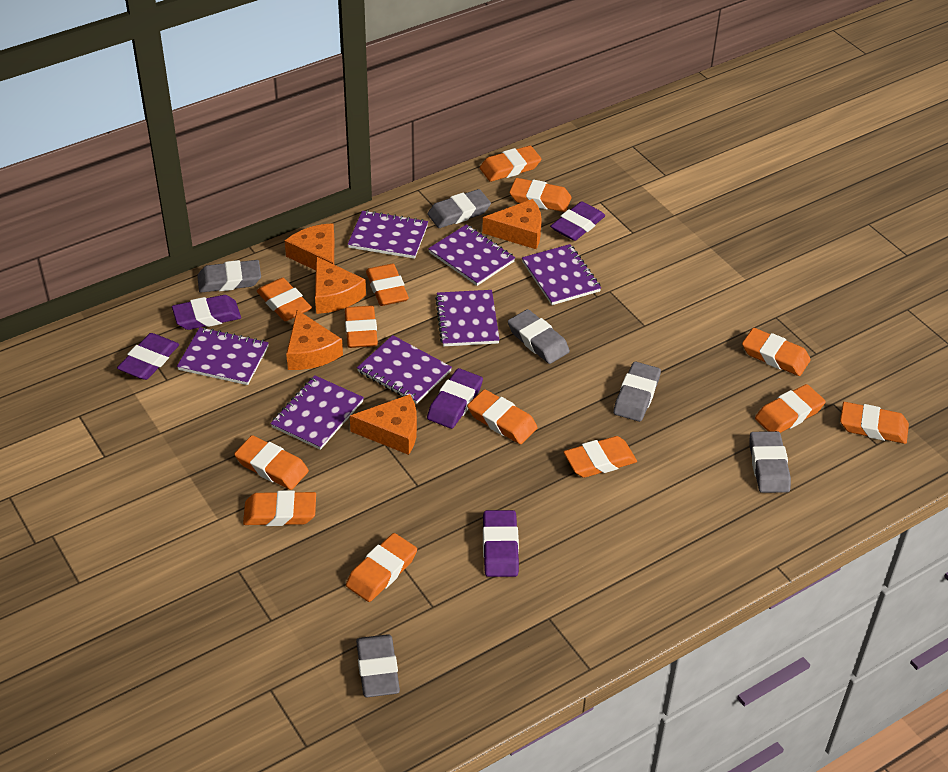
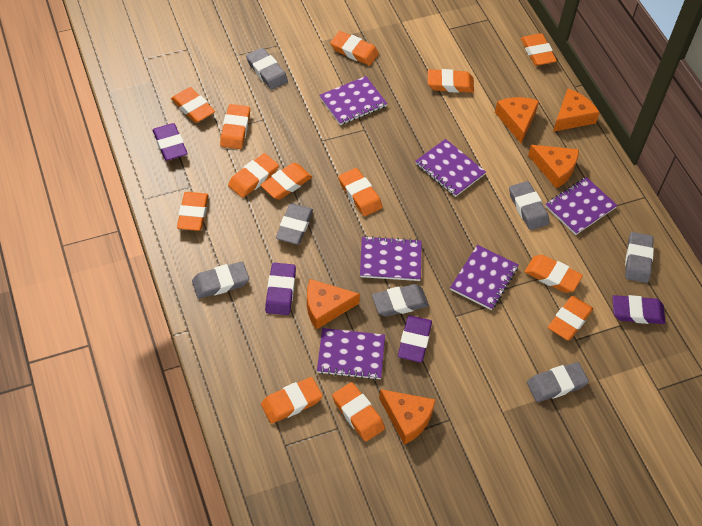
grey eraser: [197,260,261,293] [356,634,400,697] [427,189,491,228] [508,309,570,364] [613,361,661,422] [750,431,791,493] = 6 -> [192,262,249,299] [246,48,288,90] [276,204,313,244] [372,284,429,317] [509,181,549,230] [527,362,589,402] [625,232,654,283] = 7
purple eraser: [117,333,179,380] [172,295,241,330] [427,368,483,429] [483,510,519,577] [550,201,605,241] = 5 -> [153,123,188,161] [265,263,296,315] [398,315,432,363] [612,295,665,324] = 4
purple notebook: [177,327,269,385] [270,375,364,450] [348,210,428,259] [357,335,452,404] [428,224,515,286] [435,290,500,346] [522,244,601,305] = 7 -> [317,328,385,380] [319,76,387,125] [360,236,422,281] [416,139,486,197] [450,245,518,310] [545,177,617,235] = 6

